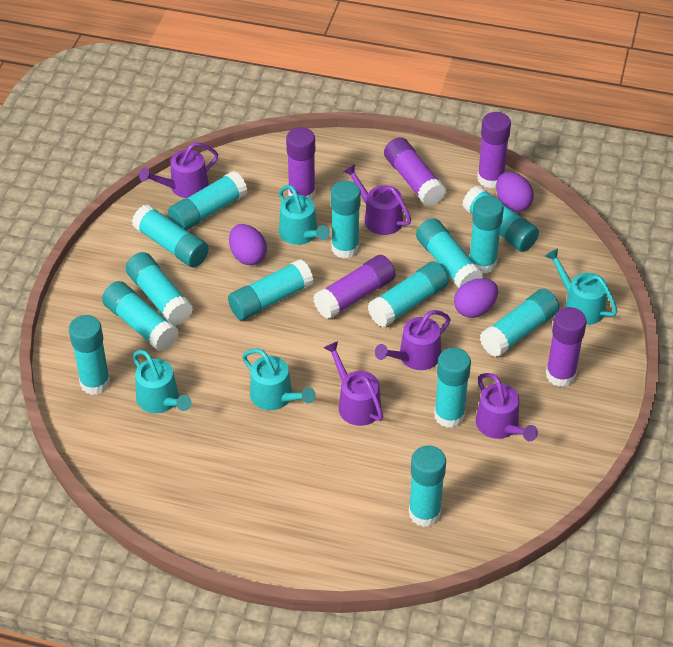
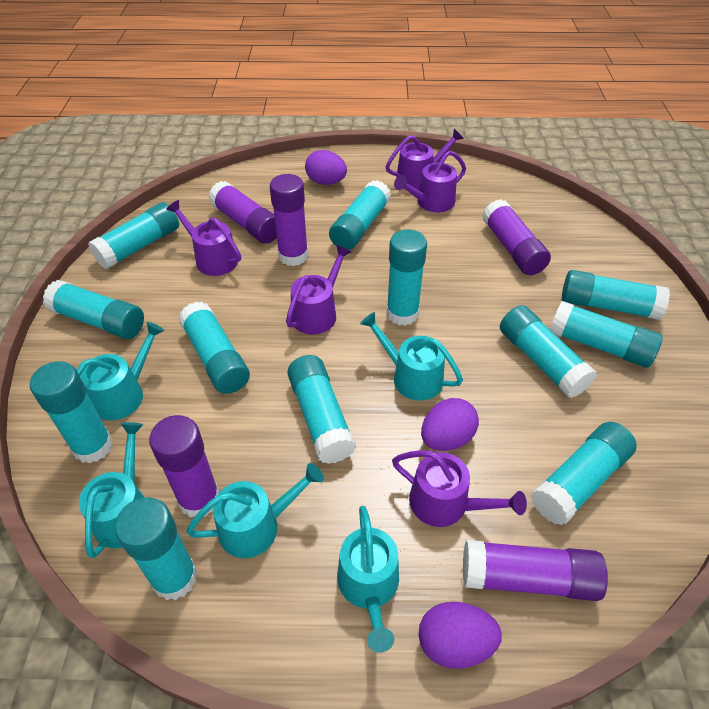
turquoise glue stick: [69,315,110,395] [102,281,179,351] [126,252,193,326] [132,204,209,268] [168,171,247,231] [228,259,314,320] [331,181,361,259] [368,261,449,327] [409,446,446,527] [416,218,484,288] [434,348,471,428] [462,186,539,252] [469,196,504,273] [480,289,560,357] = 14 -> [30,361,113,464] [43,280,144,339] [88,202,179,269] [115,497,198,600] [178,302,250,394] [287,355,356,464] [329,180,391,250] [387,229,427,326] [500,305,597,398] [531,422,637,526] [550,301,663,368] [562,270,670,320] = 12
turquoise watering can: [133,350,192,413] [242,349,316,410] [279,185,330,245] [545,248,617,325] = 4 -> [77,322,165,420] [79,422,145,558] [186,463,324,558] [337,506,399,653] [360,312,463,401] = 5

